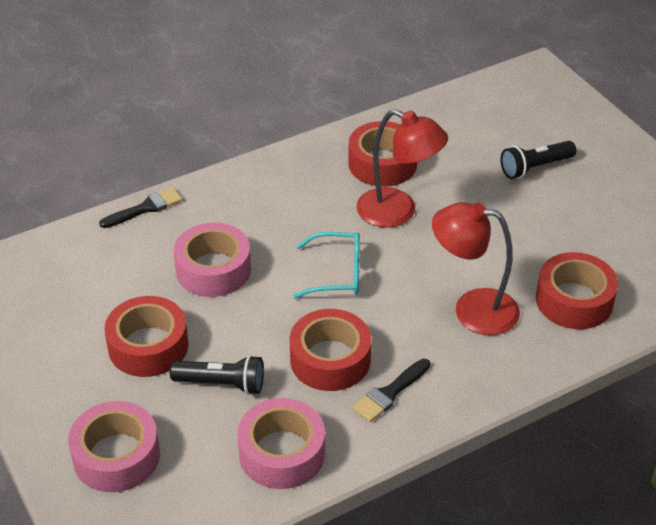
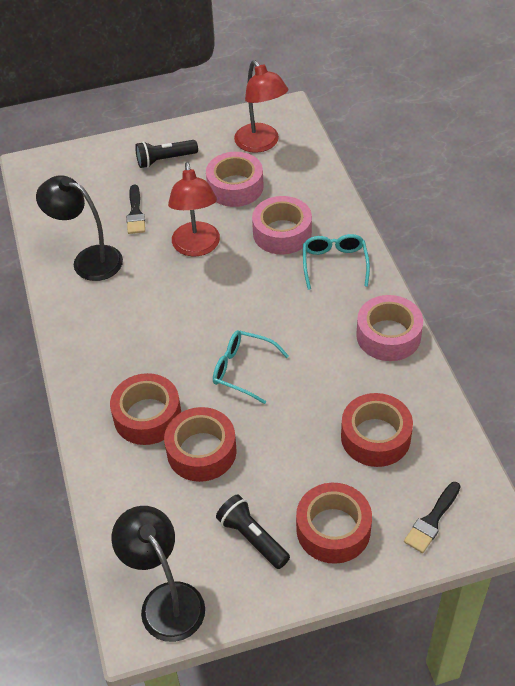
black lamp: none = 0 -> [36,175,123,281] [111,506,205,642] = 2
turquoise glasses: [293,232,360,299] = 1 -> [213,330,289,404] [303,234,370,290] = 2

